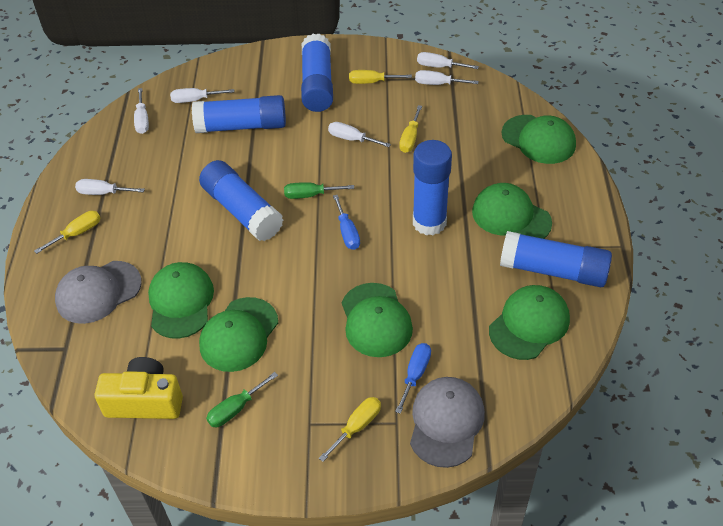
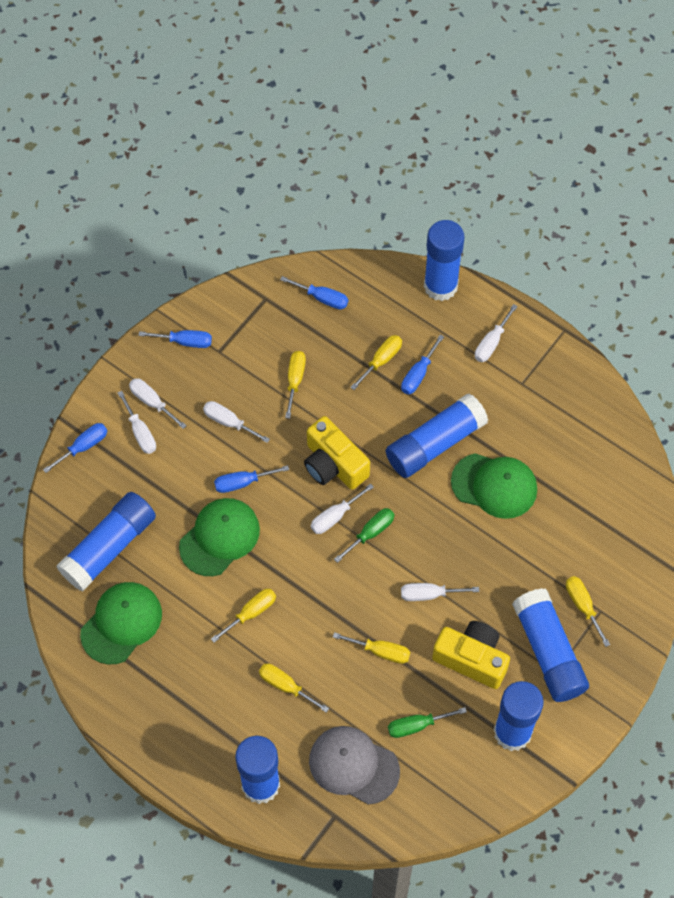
blue glue stick: [192,95,286,133] [199,160,283,241] [301,34,333,112] [413,140,452,235] [500,231,612,287] = 5 -> [56,492,156,592] [235,736,280,804] [386,393,488,478] [424,220,465,301] [494,681,544,751] [512,588,589,702] = 6
blue screwdriver: [333,195,360,250] [395,343,431,414] = 2 -> [43,423,107,473] [138,330,212,348] [214,465,289,493] [280,276,348,309] [401,335,444,394] = 5
green cap: [148,262,214,339] [199,297,278,372] [342,283,413,357] [472,183,552,239] [489,285,570,360] [502,115,576,164] = 6 -> [80,582,162,664] [179,498,260,576] [451,453,537,519] = 3
grey cap: [55,261,142,324] [410,377,485,468] = 2 -> [309,726,400,805] = 1
yellow camera: [95,357,183,419] = 1 -> [304,416,370,490] [432,621,510,689] = 2
yellow screwdriver: [34,211,101,254] [319,397,381,462] [349,70,412,84] [399,105,422,153] = 4 -> [211,589,276,643] [259,663,329,713] [285,351,306,419] [333,632,410,664] [350,335,402,390] [566,576,610,647] = 6

